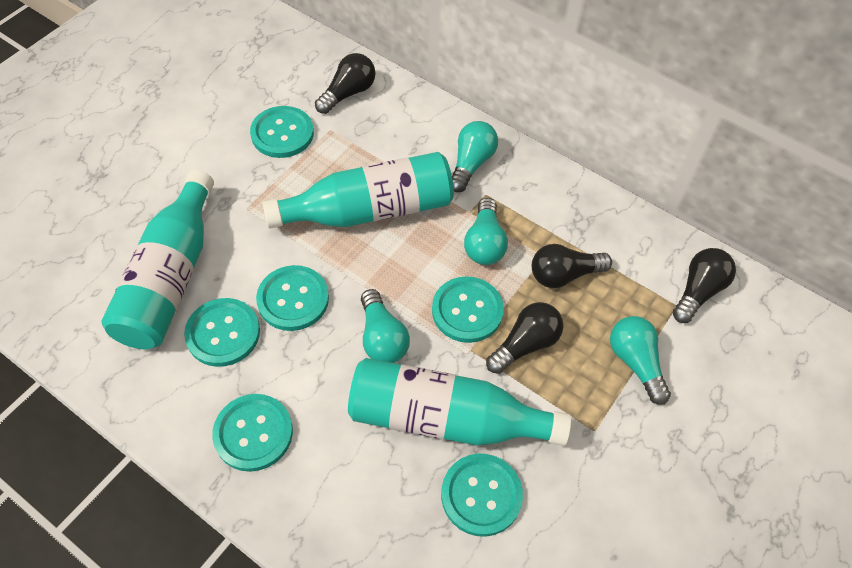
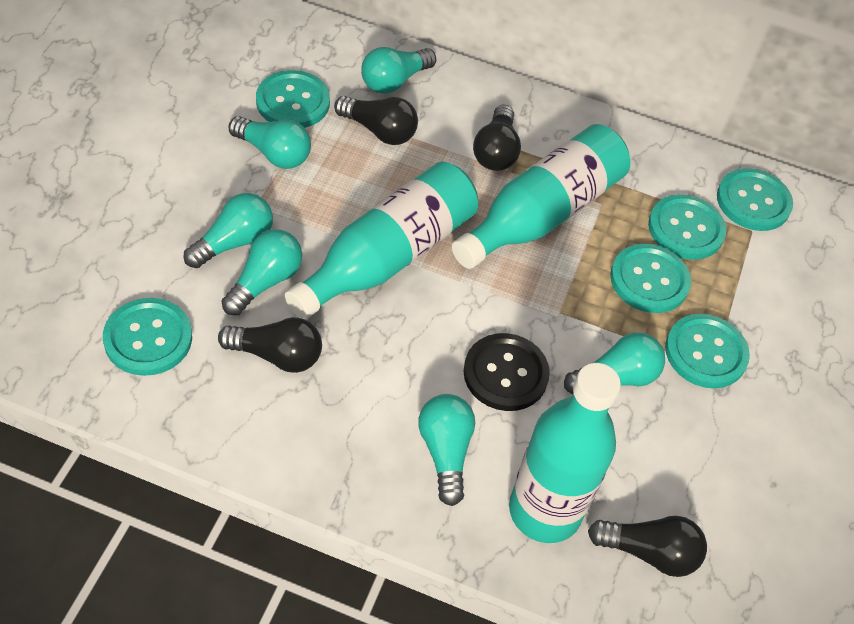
black button: none = 0 -> [463,333,550,411] = 1
turquoise light bulb: [361,289,410,363] [452,121,498,192] [464,198,508,265] [610,316,671,405] = 4 -> [184,193,273,268] [221,229,302,315] [229,116,311,169] [361,47,436,94] [419,394,475,506] [564,332,665,394] = 6

